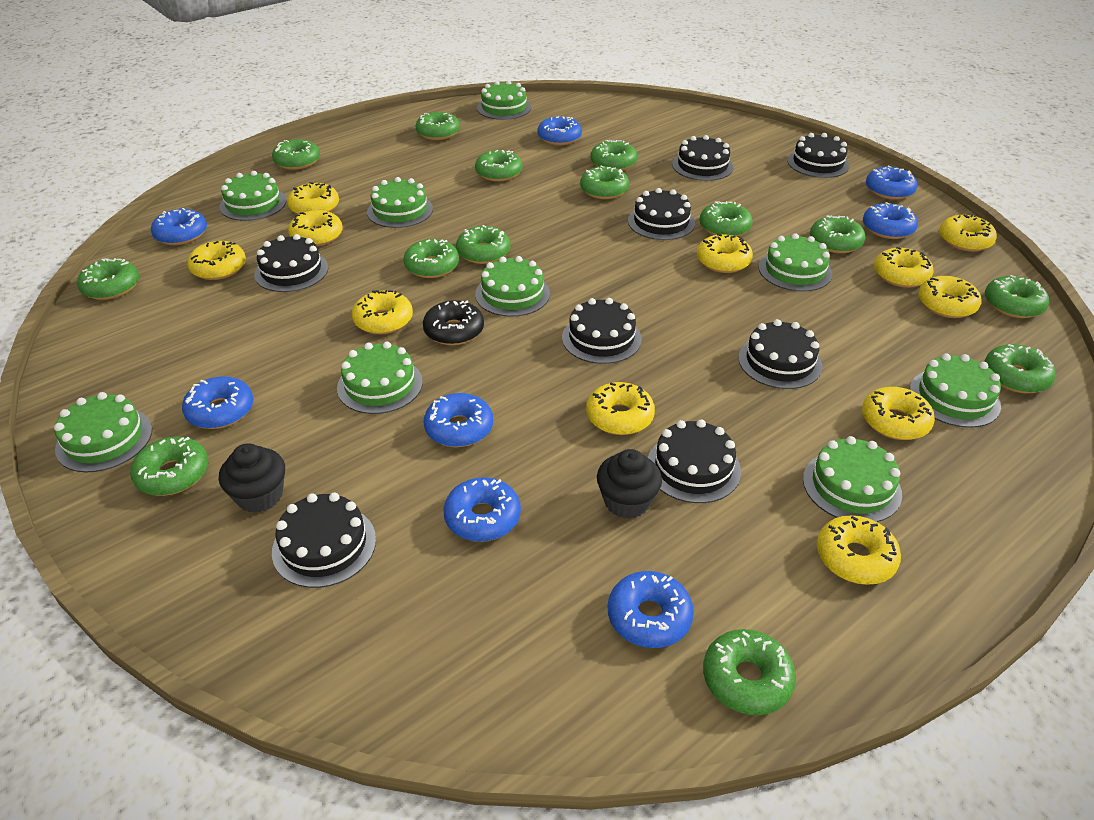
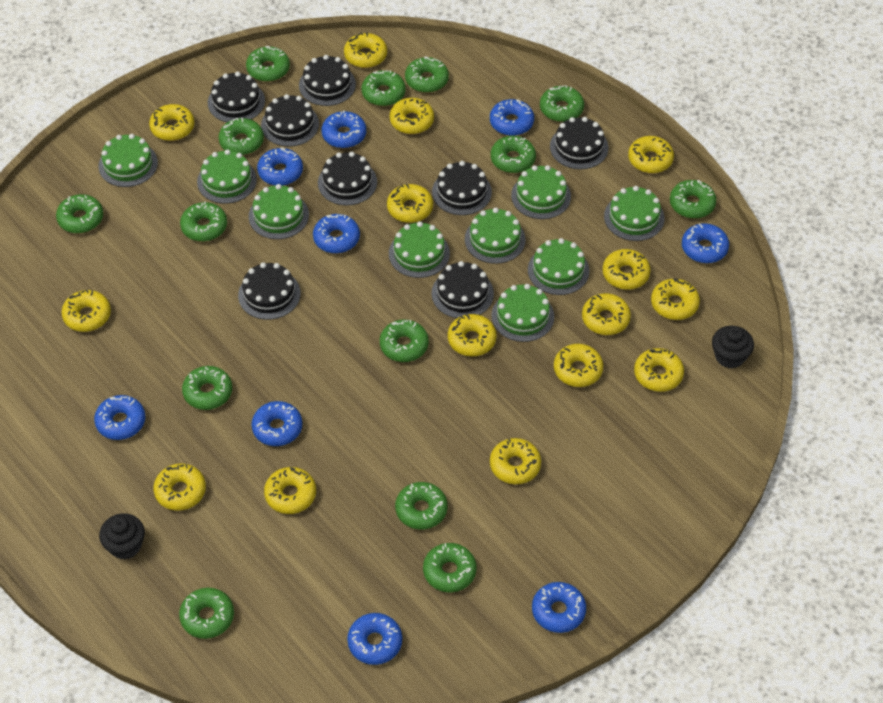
black donut: [423,300,484,345] = 1 -> none = 0
blue donut: [151,208,207,245] [182,376,253,429] [424,393,493,447] [444,477,521,542] [537,116,582,145] [608,571,694,648] [863,202,918,239] [866,166,918,200] = 8 -> [94,395,146,440] [252,401,302,446] [257,147,303,186] [313,214,360,254] [322,110,366,148] [347,613,402,665] [490,99,534,136] [532,582,586,633] [682,223,729,263] = 9
yellow donut: [187,241,246,280] [287,182,339,215] [288,210,342,246] [352,290,413,334] [586,382,655,435] [697,234,753,273] [817,515,901,585] [862,387,935,440] [874,247,934,288] [918,276,981,318] [939,215,997,252] = 11 -> [61,290,111,332] [149,104,194,141] [153,463,206,511] [264,467,316,514] [344,32,387,68] [387,184,433,223] [390,98,434,134] [448,314,497,356] [490,438,541,484] [554,344,603,387] [582,293,631,335] [603,249,651,290] [628,136,674,173] [634,348,684,392] [651,278,700,320] = 15

